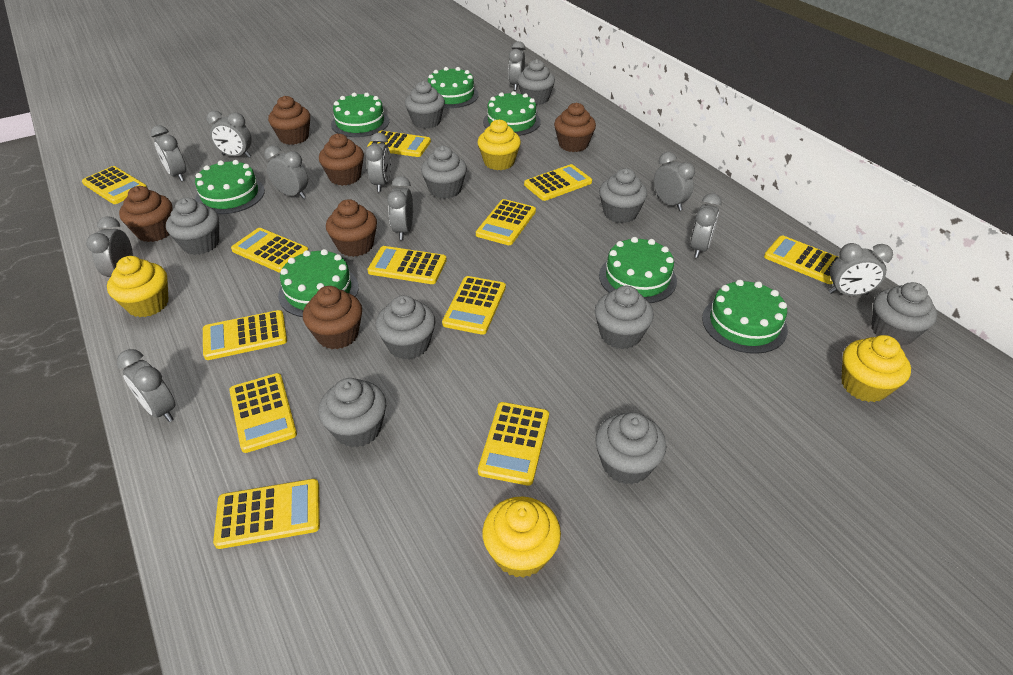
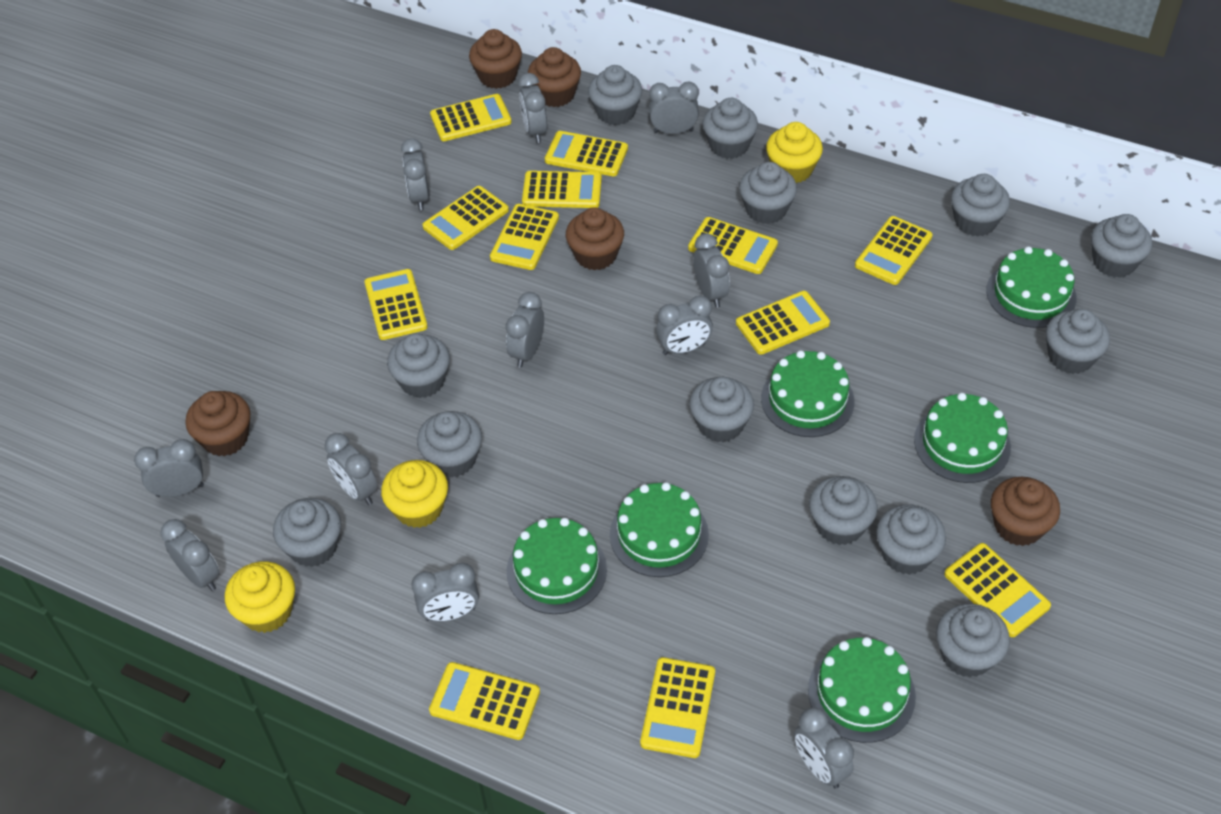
brown cupcake: [119,186,173,242] [268,96,310,145] [303,286,362,349] [319,134,364,186] [326,199,377,257] [554,103,596,152] = 6 -> [185,391,250,456] [469,29,522,89] [528,47,581,107] [566,207,624,270] [991,477,1060,546] = 5
green cake: [195,160,265,214] [278,249,359,317] [331,93,389,137] [428,67,479,108] [483,91,541,136] [599,237,677,303] [702,280,788,354] = 7 -> [507,518,607,614] [610,482,709,577] [761,350,854,437] [808,637,916,743] [914,393,1011,483] [986,247,1076,328] = 6
grey cupcake: [166,198,219,255] [318,378,386,448] [376,295,436,360] [405,81,445,129] [421,146,467,199] [517,59,555,105] [595,286,654,349] [595,412,666,485] [599,168,647,223] [871,282,937,346] = 10 -> [273,498,341,567] [387,333,450,398] [417,411,482,478] [588,65,642,125] [689,377,754,442] [703,98,758,159] [739,162,797,224] [809,476,877,545] [876,504,946,575] [936,604,1010,677] [951,174,1010,237] [1046,309,1110,374] [1091,214,1152,278] = 13
yellow cupcake: [107,256,168,317] [478,119,521,170] [482,496,561,578] [841,335,911,402] = 4 -> [225,561,295,633] [381,460,448,528] [766,122,823,183] = 3

